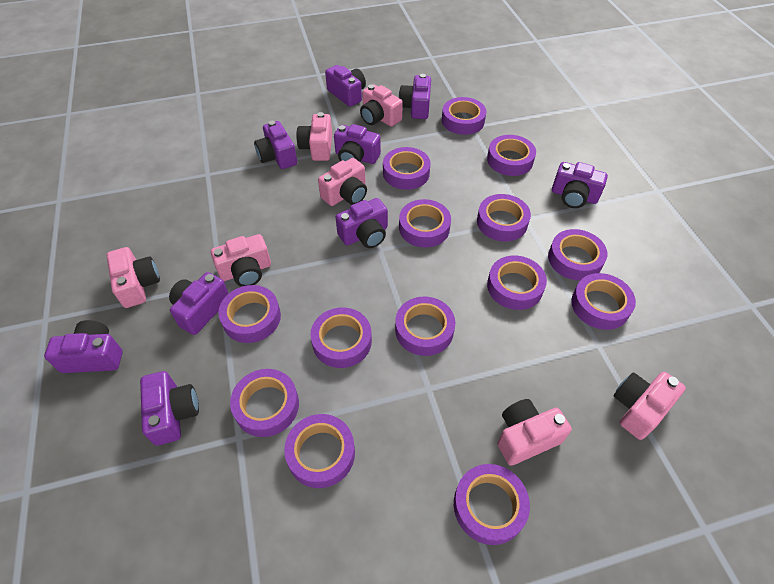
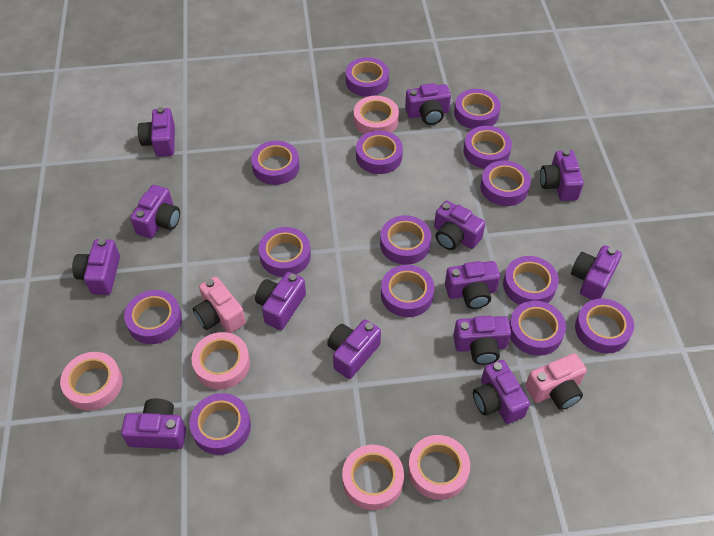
pink camera: [106,247,160,308] [211,234,271,287] [297,112,332,161] [318,158,367,206] [360,84,403,127] [497,399,572,466] [613,372,686,440] = 7 -> [193,276,246,333] [525,353,587,410] = 2
pink tape: none = 0 -> [60,352,123,410] [192,332,250,389] [342,445,404,510] [354,96,399,134] [408,435,470,500] = 5
purple camera: [44,320,123,373] [140,371,199,446] [169,272,229,335] [254,121,297,169] [325,65,366,107] [334,124,381,164] [335,198,388,248] [399,74,431,119] [552,162,608,208] = 9 -> [72,239,120,295] [121,398,186,449] [130,185,180,238] [138,107,175,157] [255,272,306,330] [327,319,381,379] [405,83,451,125] [434,201,485,250] [445,261,500,309] [453,316,511,365] [473,360,530,424] [540,149,584,201] [571,245,622,300] = 13

